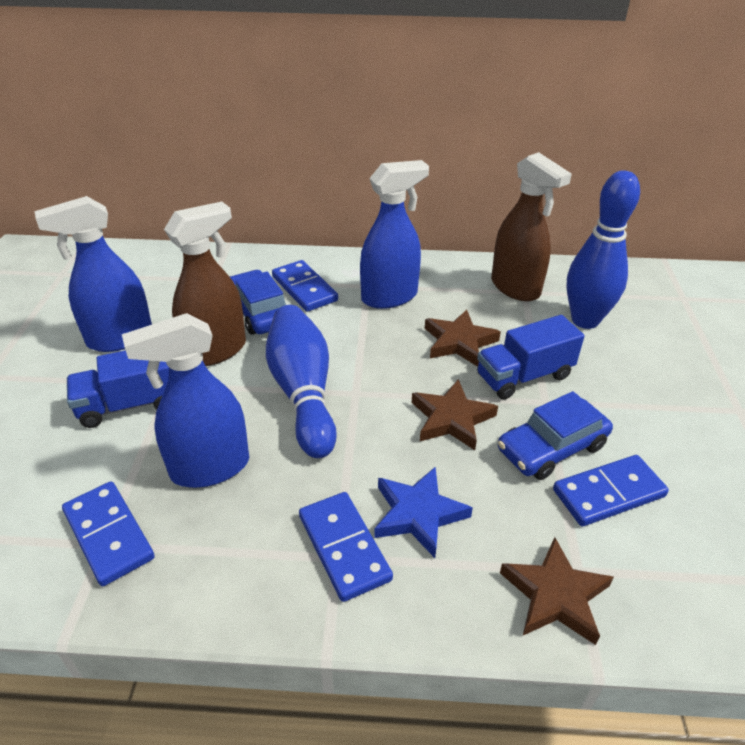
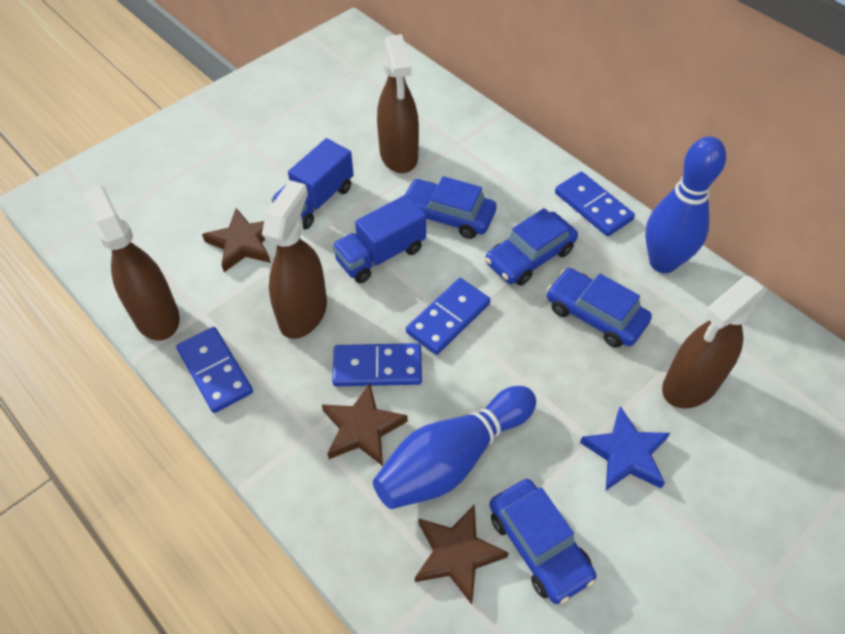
blue car: [229,270,286,335] [498,391,613,480] = 2 -> [405,176,497,239] [485,208,578,286] [489,479,596,604] [547,268,652,348] = 4
blue spray bottle: [34,196,152,352] [122,313,249,488] [360,160,429,309] = 3 -> none = 0
brown spray bottle: [164,202,246,366] [491,152,572,301] = 2 -> [84,186,180,340] [262,180,327,339] [377,34,419,173] [662,276,768,408] = 4

